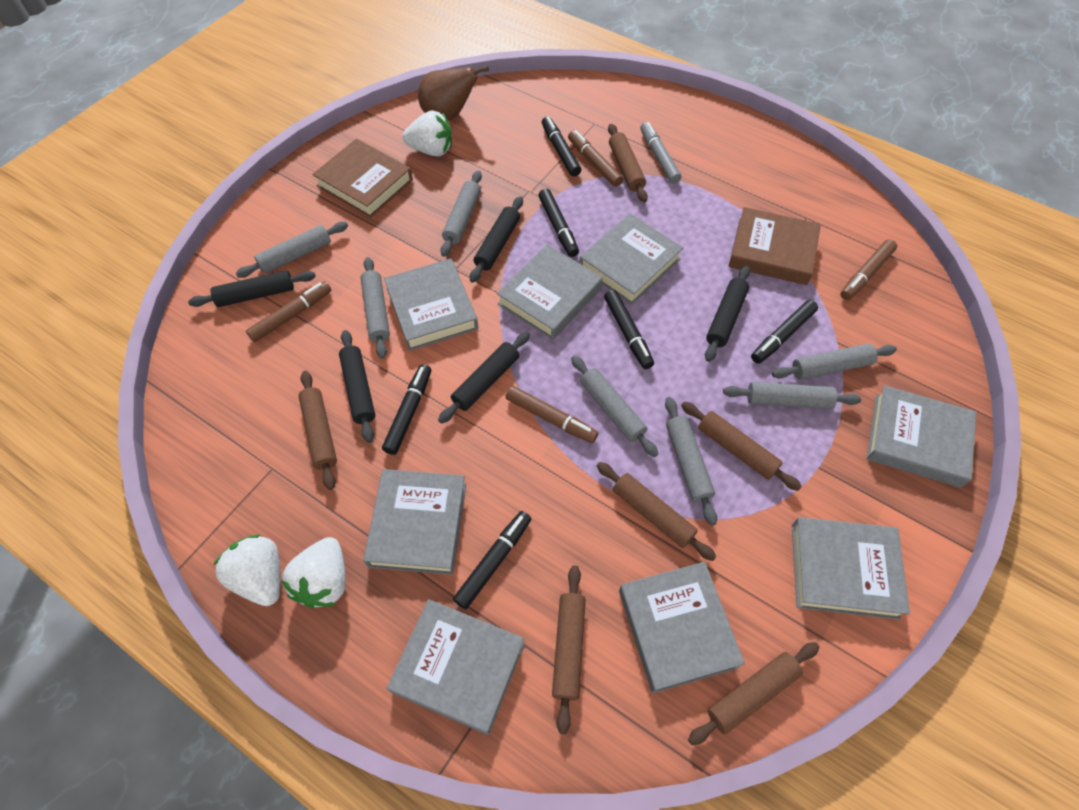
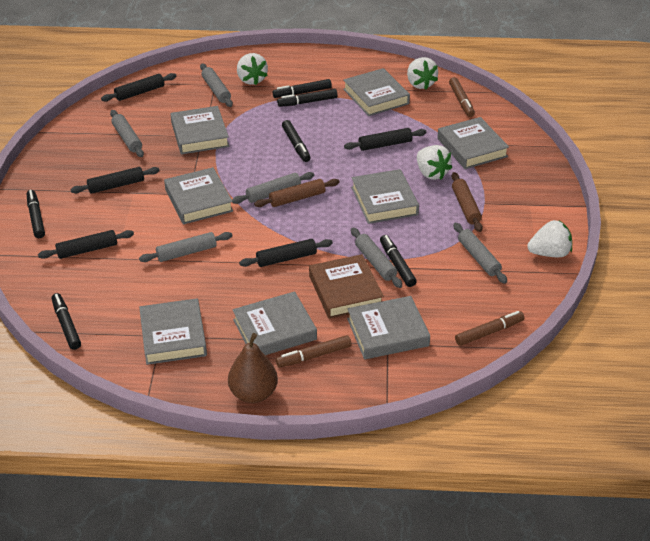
brown book: [313,139,413,218] [728,207,821,285] = 2 -> [309,254,384,319] = 1
brown marker: [246,281,331,342] [506,386,598,443] [568,130,623,187] [840,239,897,300] = 4 -> [276,335,351,368] [449,77,475,117] [455,311,524,346] = 3
brown rolling pin: [298,371,337,490] [552,565,586,734] [597,462,716,561] [608,124,648,202] [681,401,802,491] [688,642,819,745] = 6 -> [254,179,339,207] [452,172,483,232] = 2
grey marker: [640,122,682,184] = 1 -> none = 0
grey rolling pin: [235,222,348,278] [360,257,390,359] [440,171,482,257] [571,356,658,457] [665,397,717,526] [723,382,861,409] [772,344,897,380] = 7 -> [110,110,144,157] [139,232,232,262] [200,64,233,107] [232,172,314,204] [351,228,402,288] [453,223,507,284] = 6
white strawberry: [213,535,281,606] [281,537,346,608] [402,110,452,157] = 3 -> [237,53,268,85] [407,57,438,89] [417,145,452,180] [527,220,572,257] = 4

